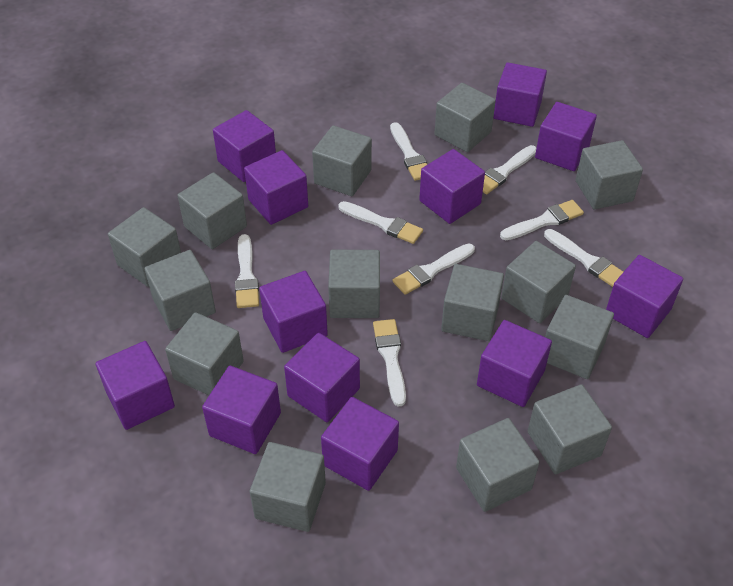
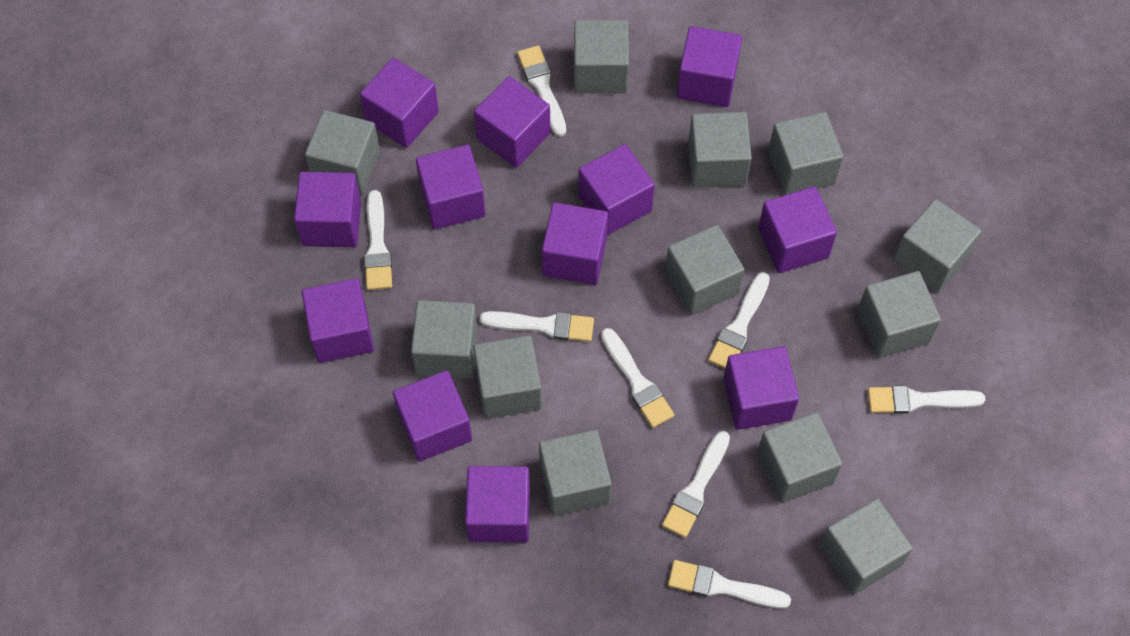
grey cube: [108,207,181,287] [145,250,216,331] [165,312,244,395] [178,172,247,249] [250,442,326,532] [312,125,372,196] [328,250,380,318] [434,83,496,152] [441,264,504,341] [456,418,539,512] [501,241,576,323] [528,384,612,474] [545,295,614,379] [576,140,643,210] = 14 -> [305,110,380,194] [411,300,478,378] [473,335,542,419] [539,430,612,516] [574,20,629,93] [665,225,745,315] [688,112,752,188] [757,412,842,503] [768,112,844,195] [819,498,913,595] [857,271,941,358] [893,199,981,293] = 12

